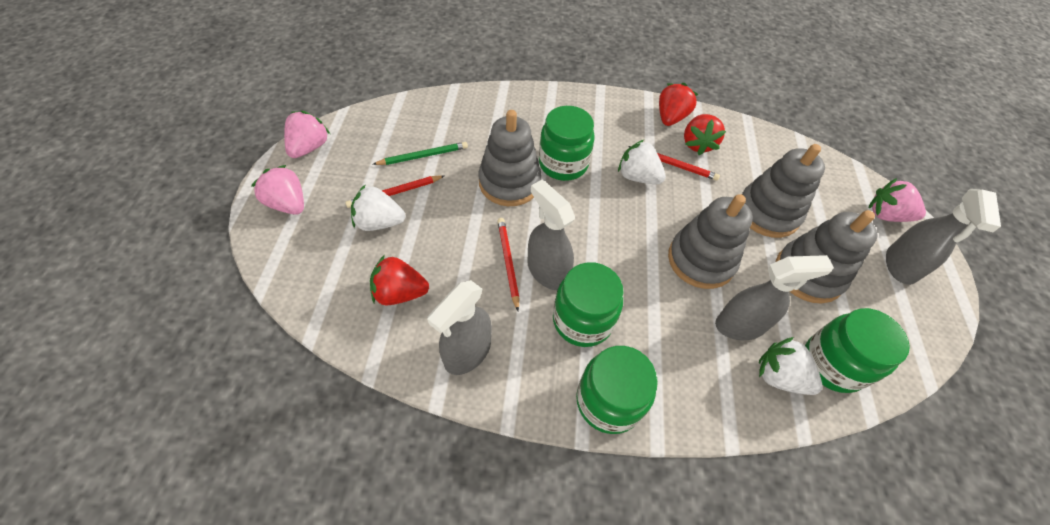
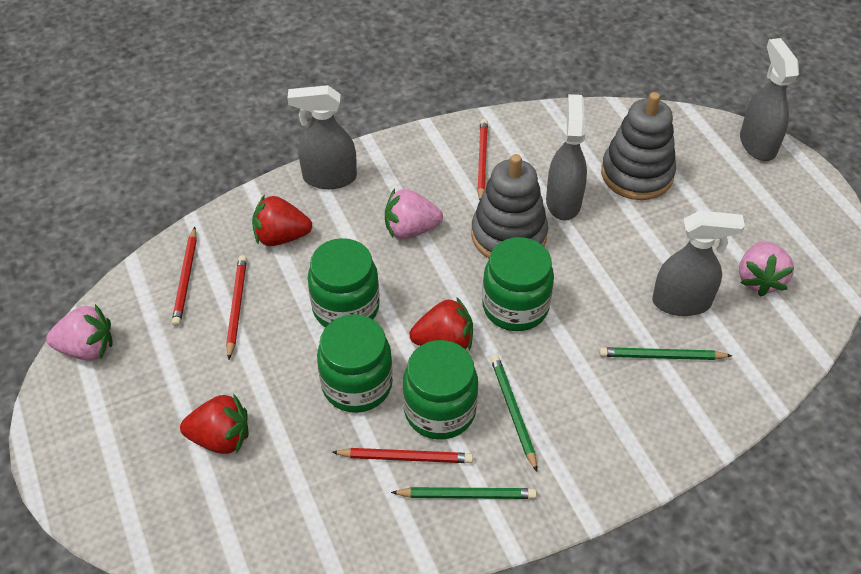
green pencil: [372,142,468,165] = 1 -> [391,487,537,499] [491,355,537,472] [599,347,732,360] = 3
grey stacking toy: [478,110,541,206] [668,194,753,289] [741,144,825,238] [776,210,877,303] = 4 -> [471,154,548,258] [601,92,676,200] = 2
red pencil: [345,175,445,208] [497,218,519,311] [628,146,720,181] = 3 -> [172,227,197,326] [226,255,247,360] [332,448,473,463] [477,119,488,200] = 4
white strawberry: [351,184,405,231] [618,140,666,184] [759,337,822,395] = 3 -> none = 0

